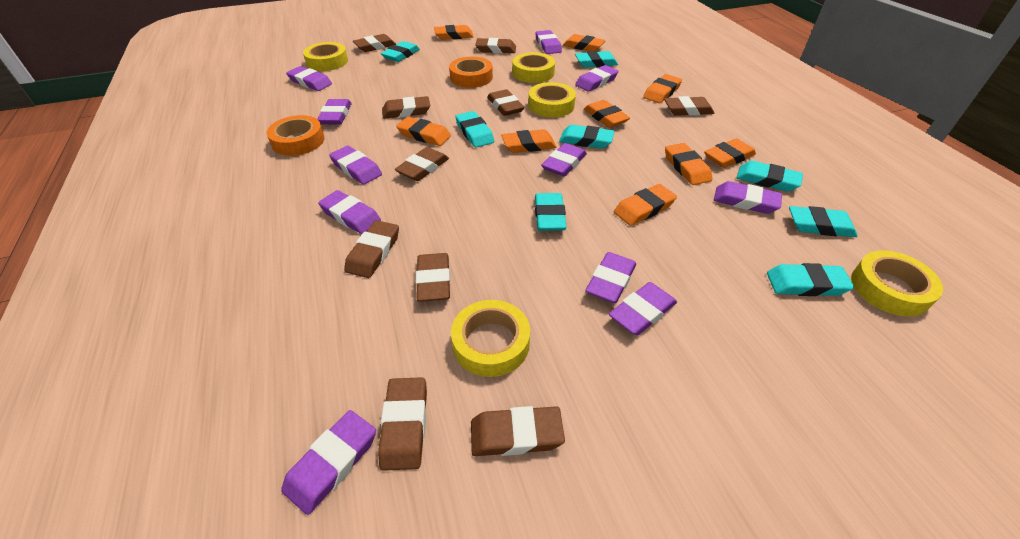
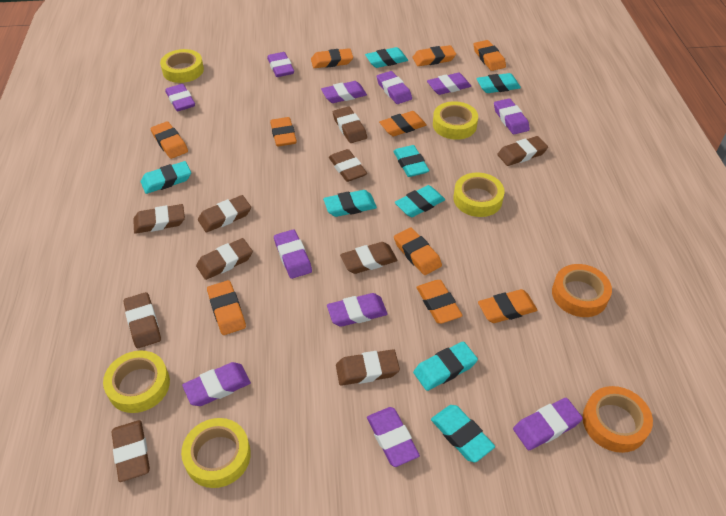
orange eraser: [396,117,451,146] [434,25,474,40] [501,129,557,153] [563,34,606,51] [584,100,630,128] [614,184,677,226] [643,74,682,103] [665,143,712,185] [704,138,756,168] = 9 -> [150,121,188,159] [207,280,246,335] [270,117,297,147] [311,48,353,68] [379,111,426,136] [394,227,442,275] [413,45,456,66] [416,280,463,324] [473,40,506,71] [478,289,538,323] = 10

